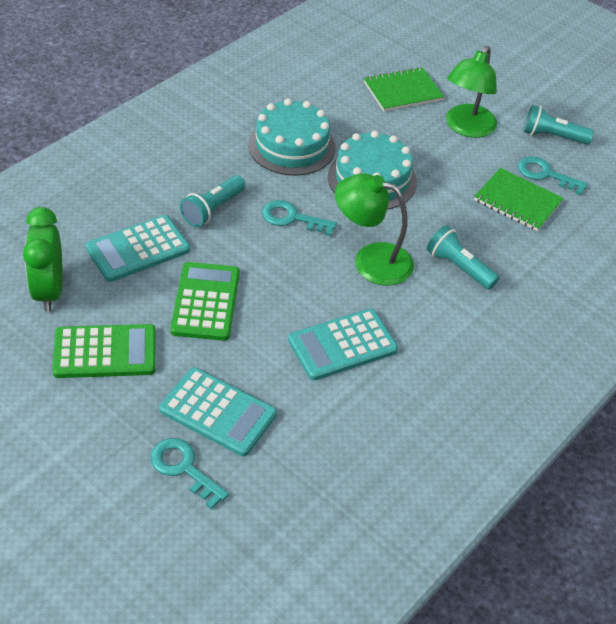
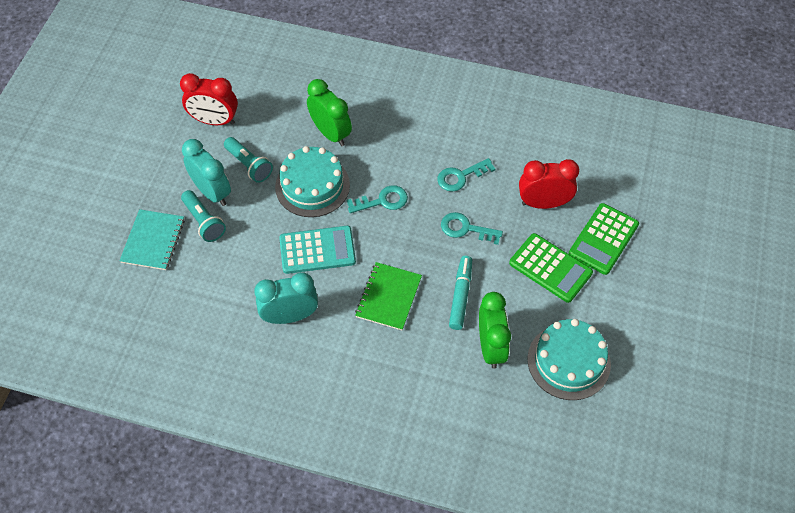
green clock: [23,207,63,312] = 1 -> [307,79,352,146] [479,292,511,369] = 2
green lamp: [335,173,414,286] [446,46,497,138] = 2 -> none = 0
green notebook: [364,67,444,111] [474,168,564,231] = 2 -> [355,262,422,330] = 1
red clock: none = 0 -> [180,73,238,125] [519,159,579,209] = 2
turquoise calculator: [86,215,190,282] [159,368,277,456] [288,309,398,381] = 3 -> [279,226,356,274] = 1
turquoise clock: none = 0 -> [182,139,231,206] [254,272,318,324] = 2
turquoise flashlight: [180,175,245,227] [427,225,500,290] [523,105,594,144] = 3 -> [181,190,226,242] [224,137,273,183] = 2
turquoise marker: none = 0 -> [449,256,472,330] = 1
turquoise notebook: none = 0 -> [119,209,185,270] = 1

